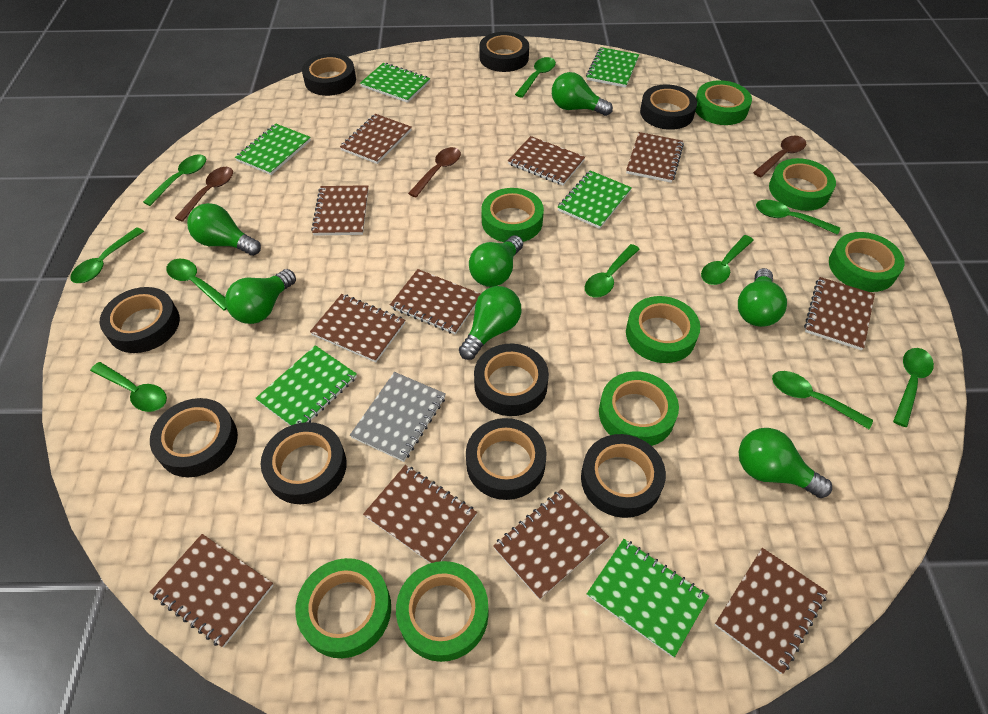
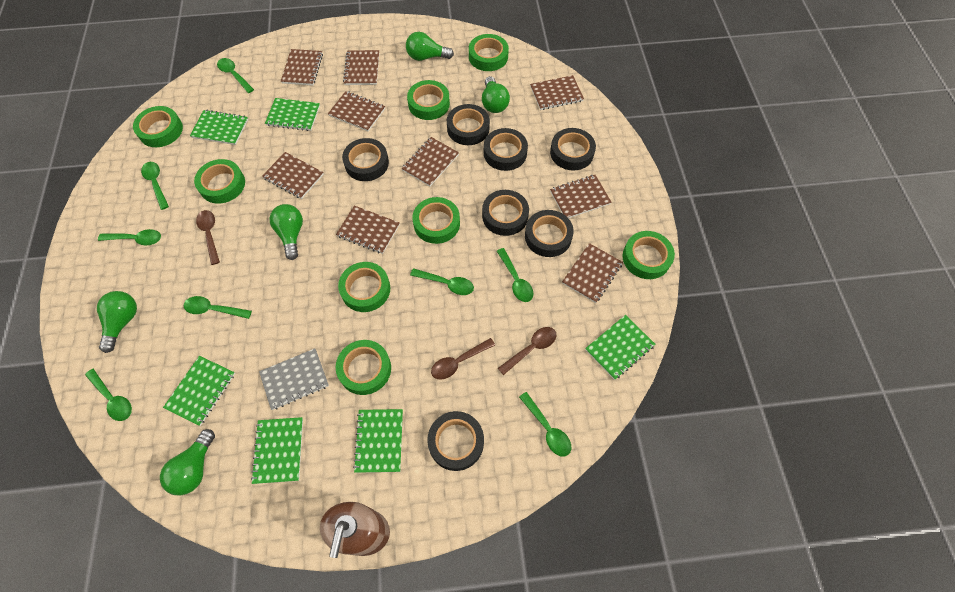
black tape: [100,287,180,353] [150,398,238,477] [261,422,347,504] [302,53,356,96] [466,418,547,500] [474,344,549,416] [479,32,529,72] [581,434,666,518] [640,84,697,130] = 9 -> [342,138,389,181] [427,411,484,471] [447,104,490,145] [482,190,529,236] [484,128,528,171] [525,210,574,257] [550,128,596,171] = 7
brown notebook: [150,534,274,647] [310,294,405,363] [311,185,369,236] [340,114,412,164] [363,465,477,563] [390,269,480,334] [493,489,609,600] [508,136,585,186] [626,132,684,183] [715,548,828,674] [804,277,875,350] = 11 -> [262,152,324,199] [281,49,323,85] [328,91,385,131] [336,206,400,254] [343,50,379,85] [401,137,459,187] [530,75,584,110] [550,175,612,218] [562,243,623,303] = 9
brown soap dispenser: none = 0 -> [320,502,390,558] = 1
green light bulb: [187,203,261,256] [225,269,296,324] [459,286,521,360] [469,235,523,287] [552,72,613,116] [738,268,787,327] [739,428,832,498] = 7 -> [97,291,137,353] [160,429,215,496] [269,204,303,260] [406,32,454,61] [482,76,510,113] = 5
green spoon: [70,227,144,283] [90,362,167,412] [143,154,206,206] [166,259,227,311] [515,57,556,98] [585,244,640,298] [701,235,754,285] [756,200,840,235] [772,371,873,429] [893,348,934,427] = 10 -> [85,369,132,421] [98,229,161,245] [141,162,169,210] [184,296,252,319] [217,58,254,93] [410,268,474,295] [497,248,533,302] [519,392,571,457] = 8

